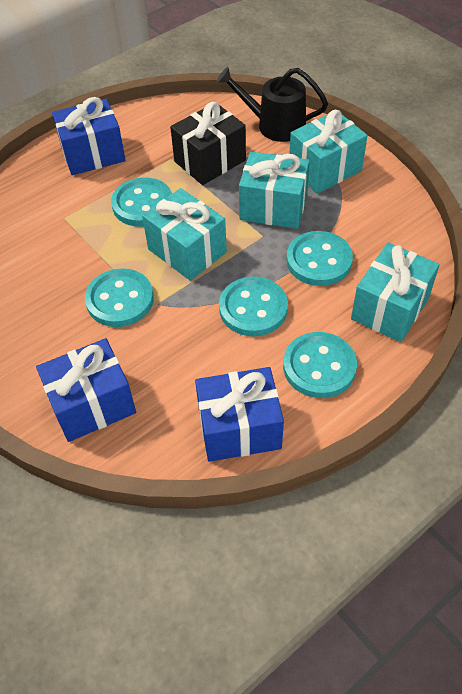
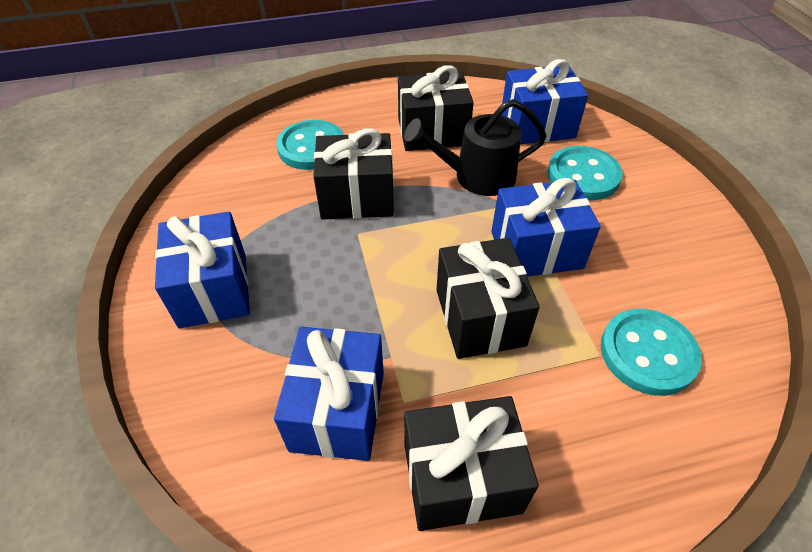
black gift: [170,102,246,185] = 1 -> [313,128,394,220] [398,65,474,151] [404,396,539,531] [436,238,540,359] = 4
blue gift: [36,338,136,442] [52,97,125,175] [195,367,284,462] = 3 -> [155,212,250,329] [274,327,384,461] [491,178,601,277] [501,59,588,144] = 4
turquoise button: [85,268,154,327] [111,177,172,227] [219,276,288,336] [283,332,357,398] [287,231,353,286] = 5 -> [276,120,344,170] [547,146,623,200] [601,309,702,396] = 3
turquoise gift: [142,188,227,281] [239,152,310,229] [290,110,368,194] [351,242,440,342] = 4 -> none = 0

